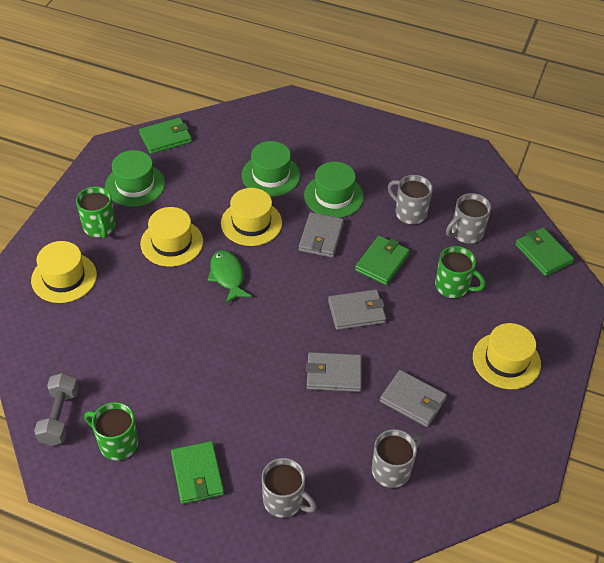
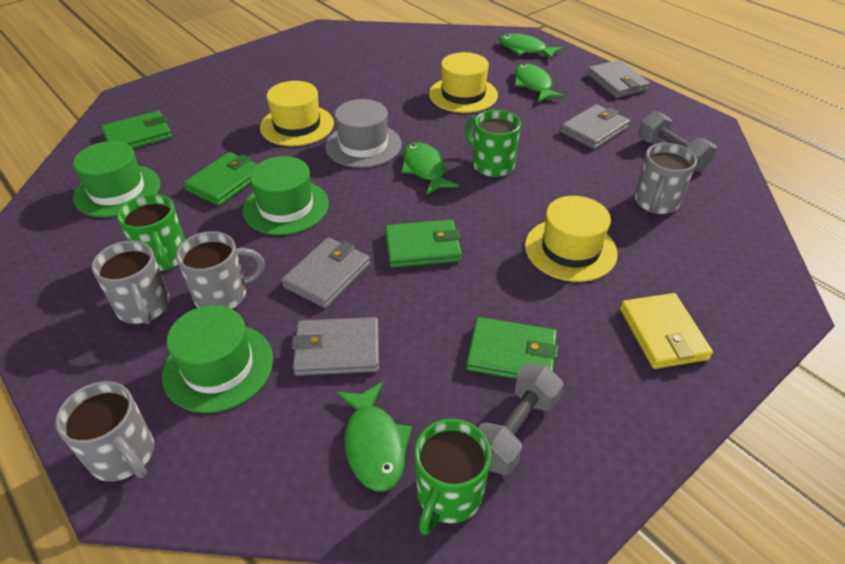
green fish: [207,250,252,304] = 1 -> [336,382,412,491] [401,142,459,195] [499,33,563,60] [515,64,565,102] = 4
grey dumbbell: [34,373,78,446] = 1 -> [478,363,563,475] [638,111,717,172] = 2
grey hat: none = 0 -> [325,99,402,168] = 1
yellow hat: [31,241,97,303] [140,207,203,267] [221,188,282,246] [473,323,541,389] = 4 -> [260,81,334,146] [429,52,498,113] [525,196,618,282] = 3
yellow wallet: none = 0 -> [620,293,713,369] = 1

